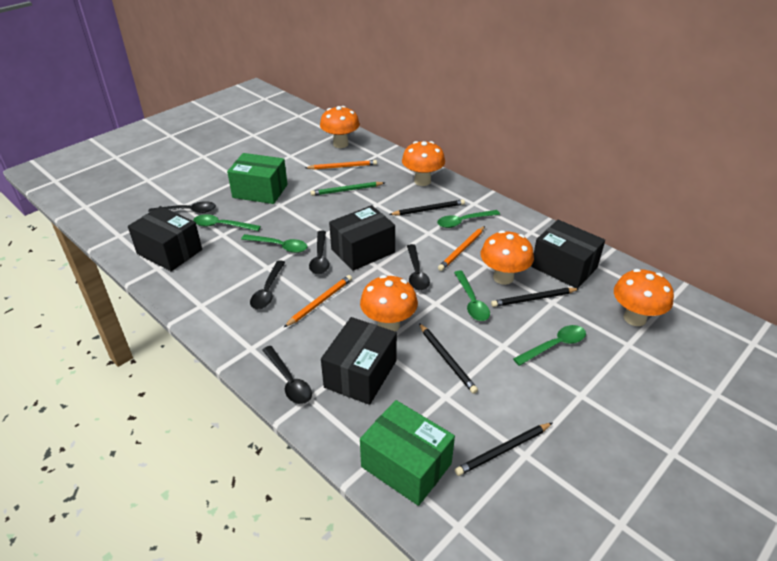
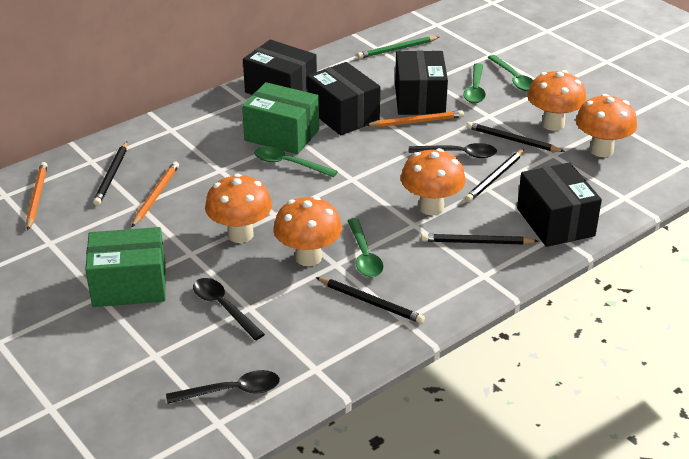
black pencil: [389,199,465,216] [419,323,478,394] [455,423,552,476] [491,288,579,307] = 4 -> [93,141,127,206] [316,277,425,324] [421,234,538,244] [465,149,524,202] [467,122,565,152] = 5
black spoon: [148,201,216,213] [250,260,285,309] [262,346,312,404] [309,231,329,275] [407,244,430,291] = 5 -> [166,370,280,404] [193,278,265,340] [409,143,497,158] = 3
green spoon: [193,214,261,231] [241,234,308,253] [437,210,500,228] [454,271,490,321] [513,325,586,366] = 5 -> [254,146,338,177] [347,218,384,277] [463,63,486,103] [487,55,533,91] = 4

